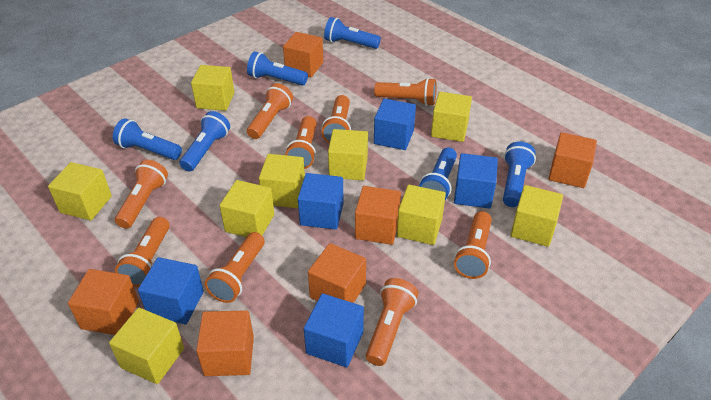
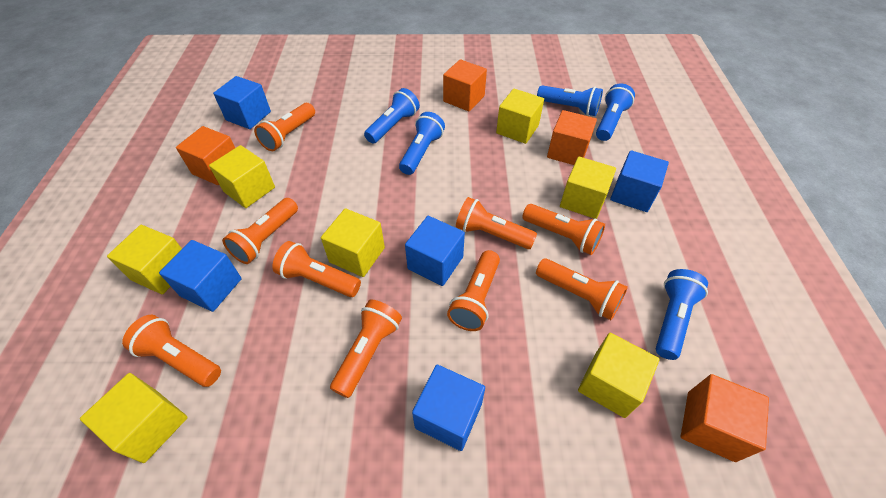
blue flashlight: [113,118,182,160] [179,111,230,171] [247,51,308,86] [324,17,381,49] [419,147,457,200] [503,142,536,207] = 6 -> [364,88,420,144] [399,112,445,175] [537,85,603,116] [596,84,635,141] [656,269,708,360] = 5
orange cube: [68,269,139,335] [196,310,254,376] [283,32,323,77] [308,243,366,303] [355,186,401,245] [548,132,597,188] = 6 -> [176,126,235,185] [443,59,487,111] [547,110,597,165] [681,374,769,462] = 4
yellow cube: [48,162,112,221] [109,308,184,384] [191,65,235,111] [220,180,274,237] [259,154,305,208] [328,129,368,180] [397,185,446,245] [431,92,472,142] [511,185,563,247] = 9 -> [80,373,188,463] [107,225,182,294] [209,145,275,208] [321,208,385,277] [496,89,544,144] [560,157,616,219] [578,333,659,418] = 7

